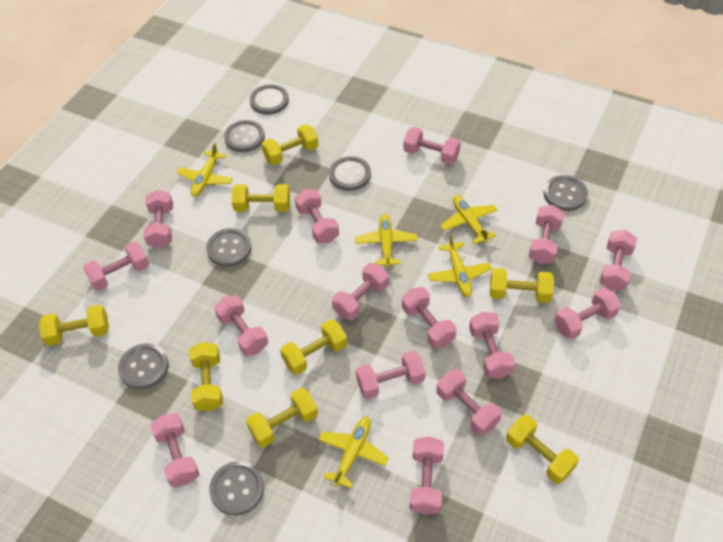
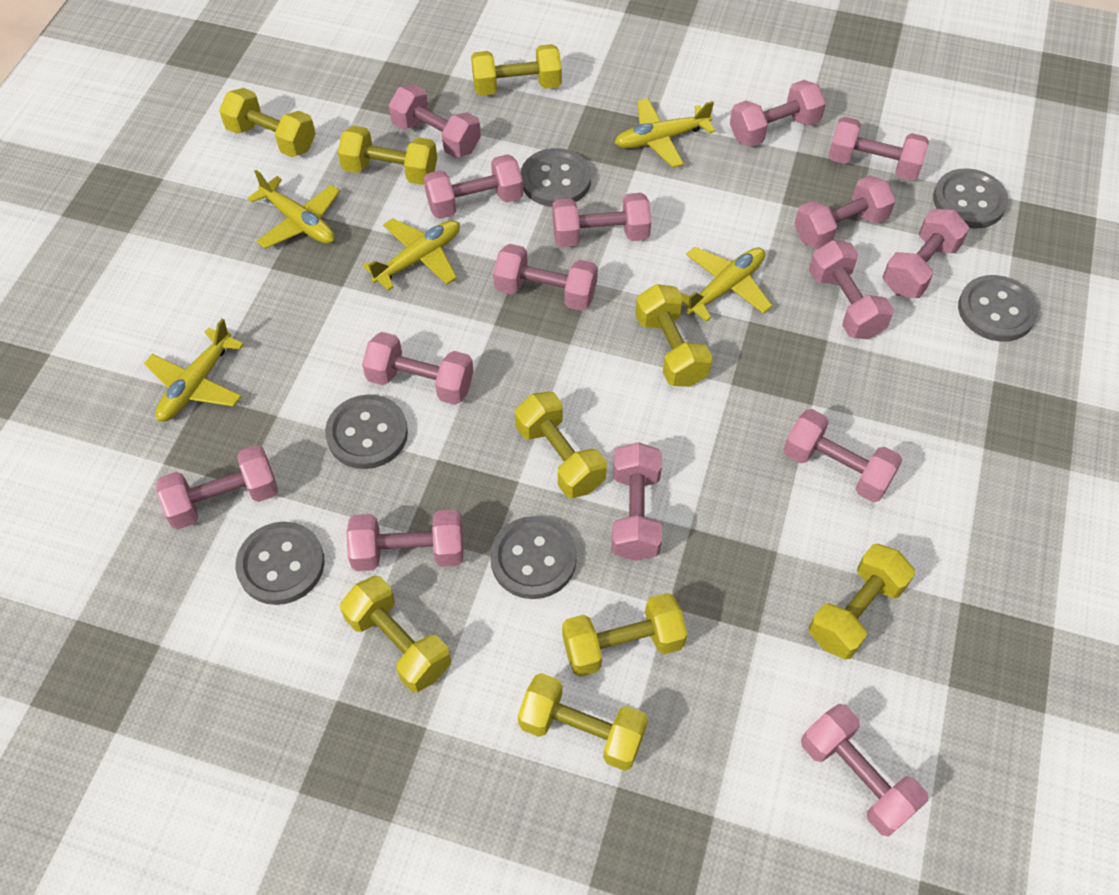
grey button: [118,344,169,389] [206,228,252,267] [209,461,264,516] [224,120,265,152] [250,84,289,115] [329,156,371,191] [543,175,588,211] = 7 -> [236,522,325,605] [325,395,408,469] [490,516,577,599] [521,148,591,207] [933,168,1008,229] [958,275,1038,342] = 6
yellow dumbbell: [39,305,109,346] [189,342,223,411] [231,184,290,212] [246,388,318,448] [261,124,318,165] [280,319,347,375] [490,268,554,303] [506,415,579,484] = 8 -> [219,88,316,157] [338,126,437,185] [340,576,451,692] [471,44,562,96] [515,391,607,498] [518,673,648,771] [562,593,687,677] [635,284,713,387] [809,544,915,659] = 9

